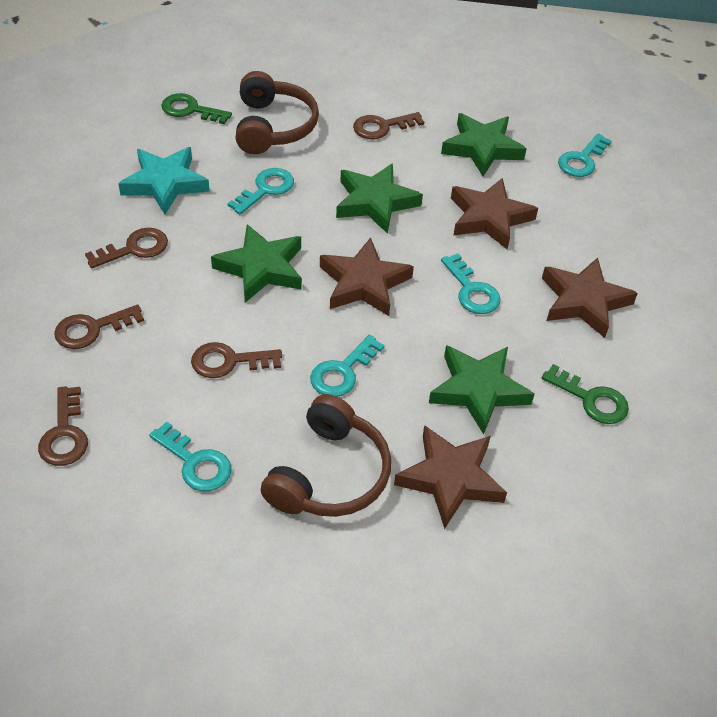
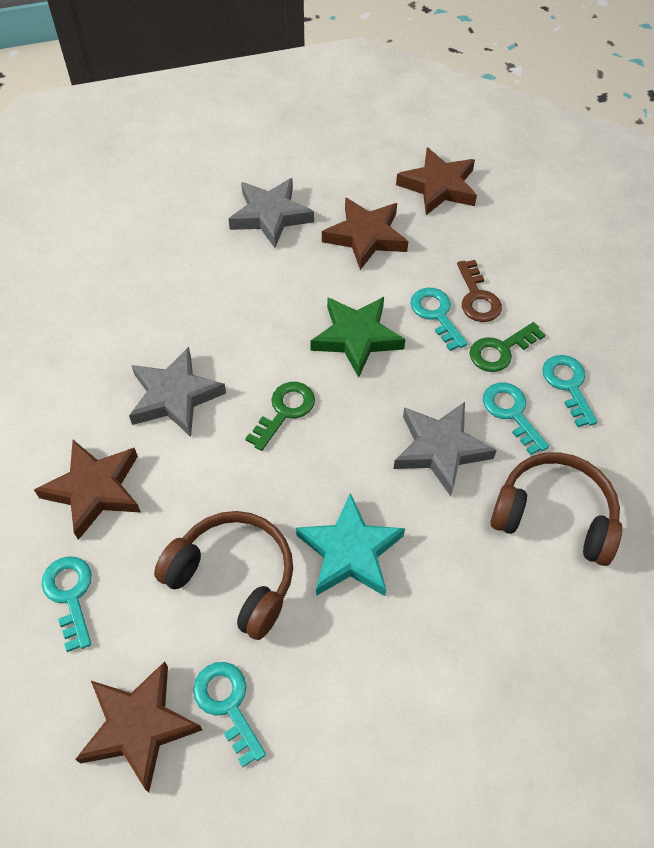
brown key: [38,386,88,466] [54,305,144,349] [85,228,168,268] [191,342,282,378] [353,112,424,139] = 5 -> [457,260,502,322] = 1
green star: [211,224,302,302] [336,163,423,234] [429,345,534,435] [441,113,527,176] = 4 -> [310,297,406,378] = 1
grey star: none = 0 -> [129,347,226,437] [228,178,314,248] [393,402,497,496] = 3

